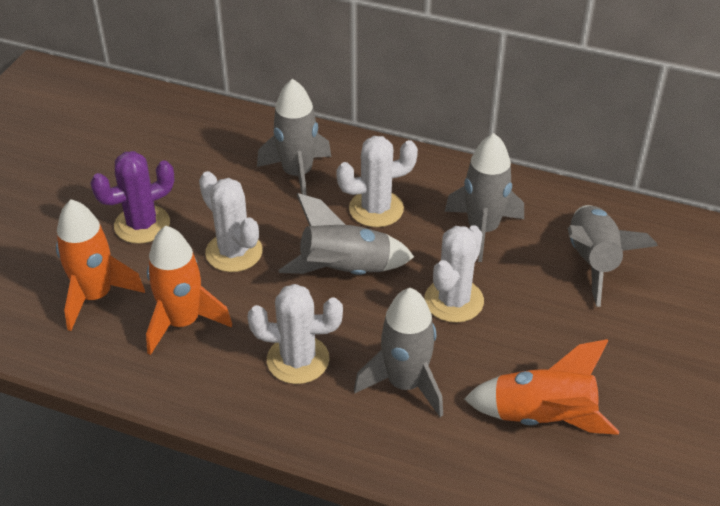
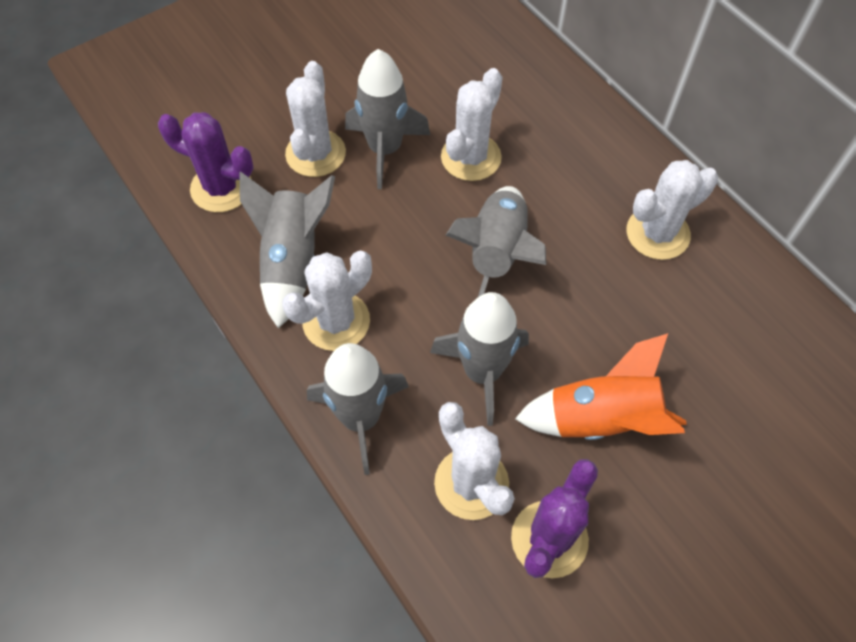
orange rocket: [56,199,145,331] [146,226,232,355] [464,339,619,435] = 3 -> [515,333,687,440] = 1
purple cactus: [90,151,175,244] = 1 -> [158,112,253,212] [511,459,598,578] = 2
white cactus: [199,171,263,272] [247,284,343,384] [336,136,418,227] [424,225,484,323] = 4 -> [282,251,372,351] [285,61,346,177] [434,402,515,520] [441,68,503,181] [626,160,718,260] = 5

